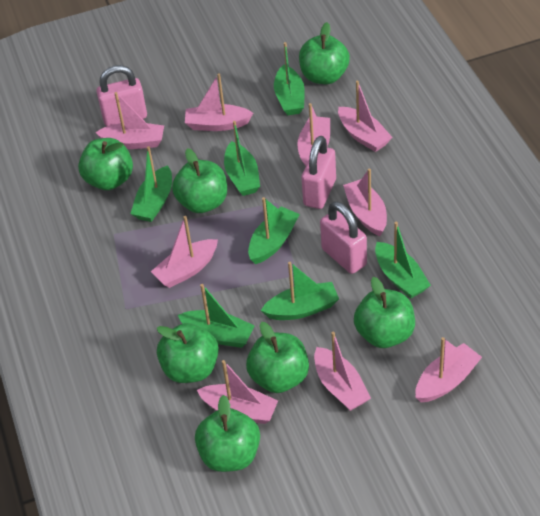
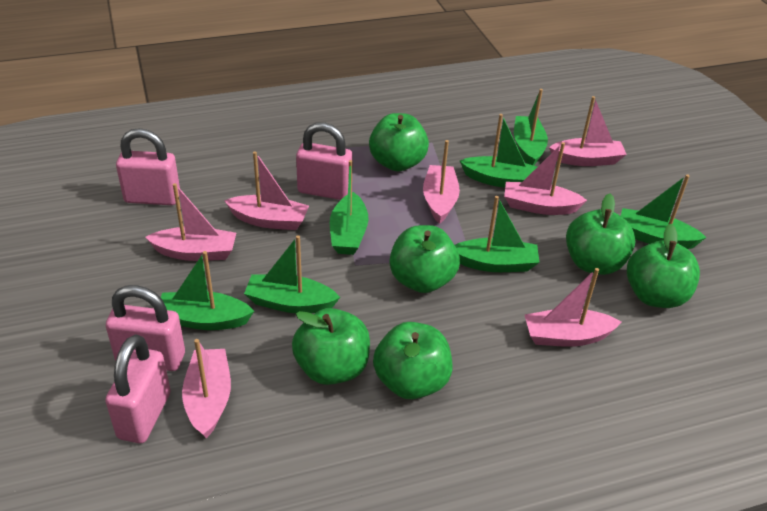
green apple: [78,138,133,190] [157,323,219,383] [172,148,227,213] [195,395,260,472] [246,322,309,393] [299,22,350,84] [354,277,415,348] = 7 -> [292,308,370,385] [369,113,429,171] [373,322,452,399] [390,225,460,293] [566,194,635,275] [627,224,700,308] = 6
pink boat: [95,92,164,149] [151,216,218,288] [185,73,253,131] [197,360,278,424] [297,103,330,166] [314,332,371,411] [338,81,393,152] [343,169,387,236] [415,337,482,403] = 9 -> [145,183,236,261] [182,339,231,438] [224,151,309,230] [423,140,460,224] [504,142,587,215] [525,268,621,347] [549,96,627,166] = 7
pink padlock: [96,65,147,127] [301,136,336,209] [320,201,367,274] = 3 -> [105,334,171,443] [106,285,185,371] [116,128,180,205] [296,122,353,200] = 4

